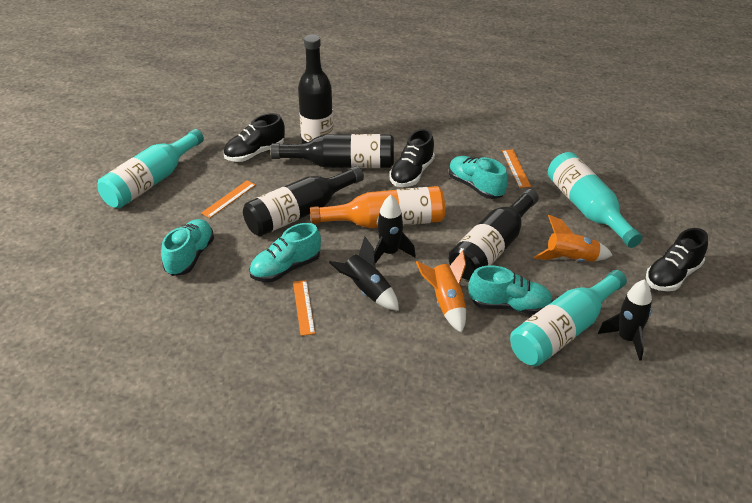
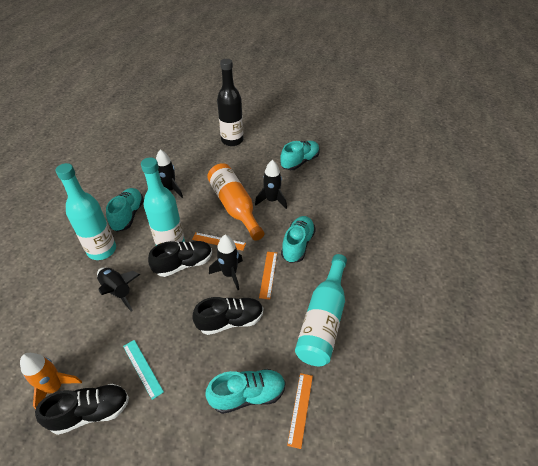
black bottle: [243,166,364,236] [271,134,394,168] [298,34,334,144] [448,189,538,280] = 4 -> [217,59,244,146] = 1
black rocket: [329,236,399,311] [374,195,416,264] [598,279,652,361] = 3 -> [97,267,140,311] [156,149,183,198] [209,235,243,290] [255,160,287,209] = 4
orange rocket: [416,250,466,333] [534,215,612,262] = 2 -> [20,353,82,410] = 1
turquoise ruler: none = 0 -> [123,340,164,400] = 1

